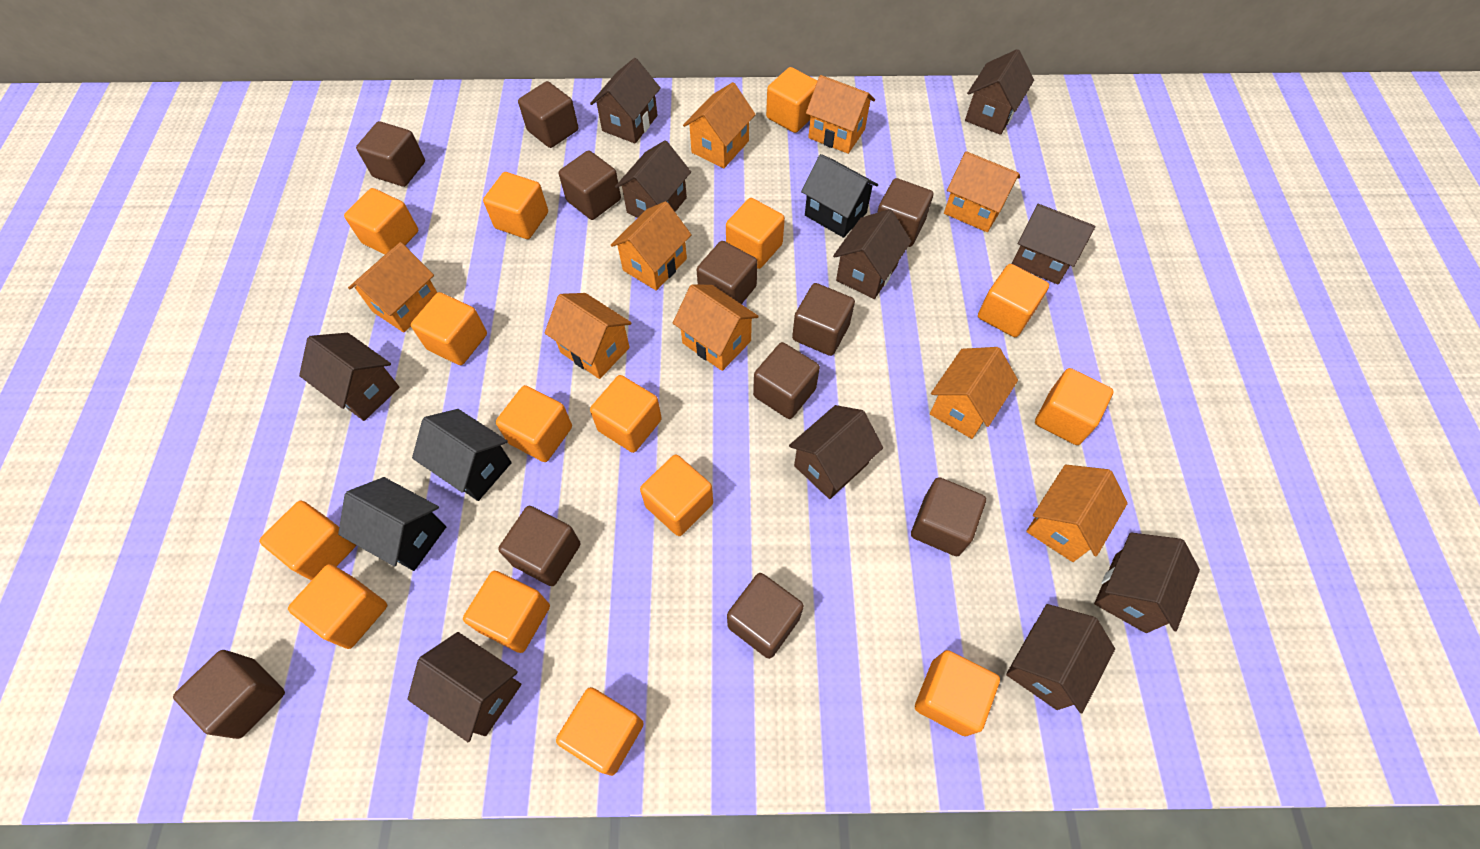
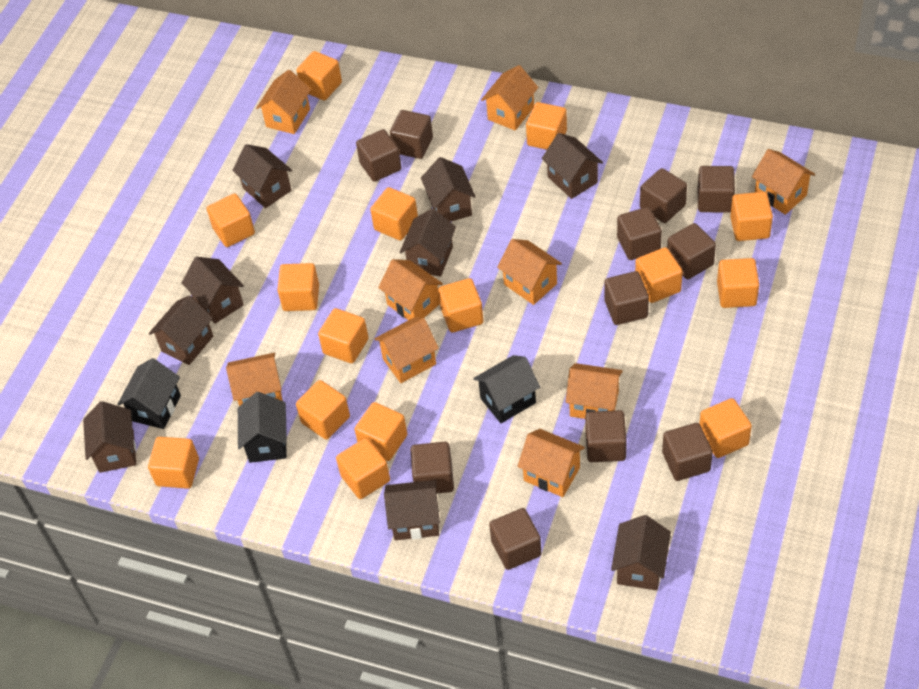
brown house: [299,333,400,421] [407,632,522,742] [590,58,661,143] [615,140,691,218] [789,405,883,499] [833,209,912,299] [965,49,1034,135] [1006,604,1115,713] [1012,204,1096,284] [1094,533,1200,633] = 10 -> [83,401,136,473] [149,295,213,365] [182,257,244,324] [232,144,292,208] [384,480,440,540] [400,208,456,277] [421,157,476,222] [542,133,603,199] [611,515,671,590] = 9

